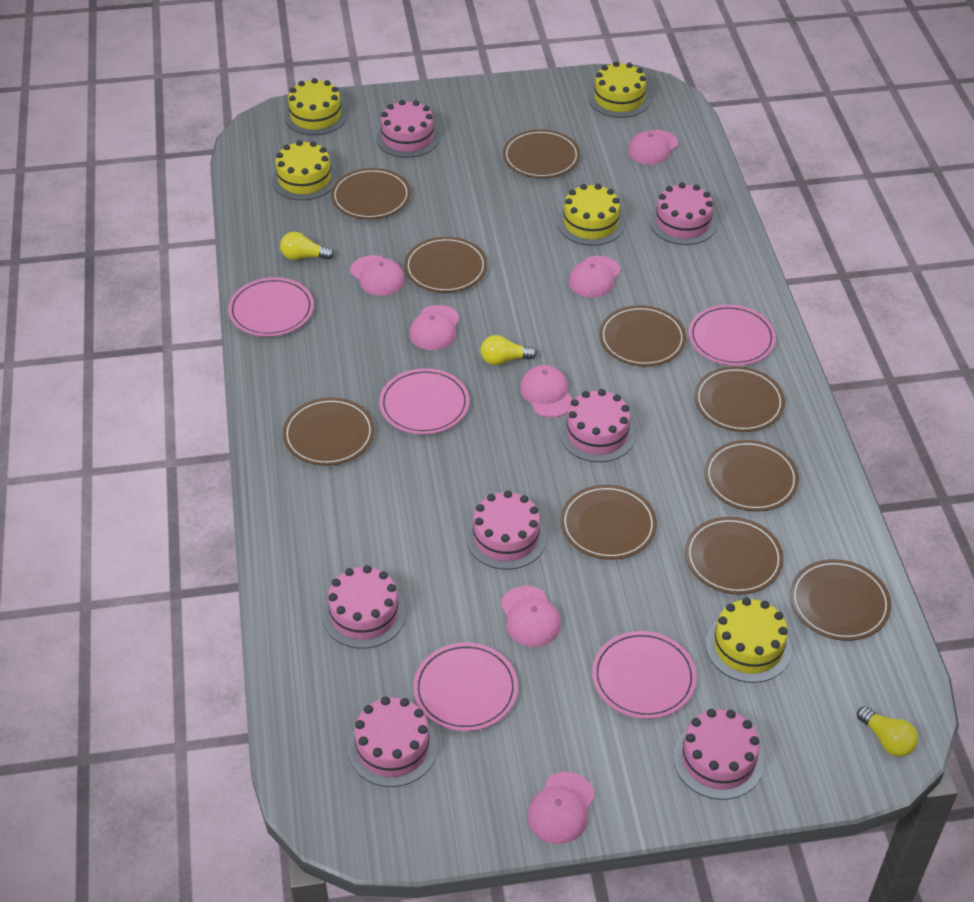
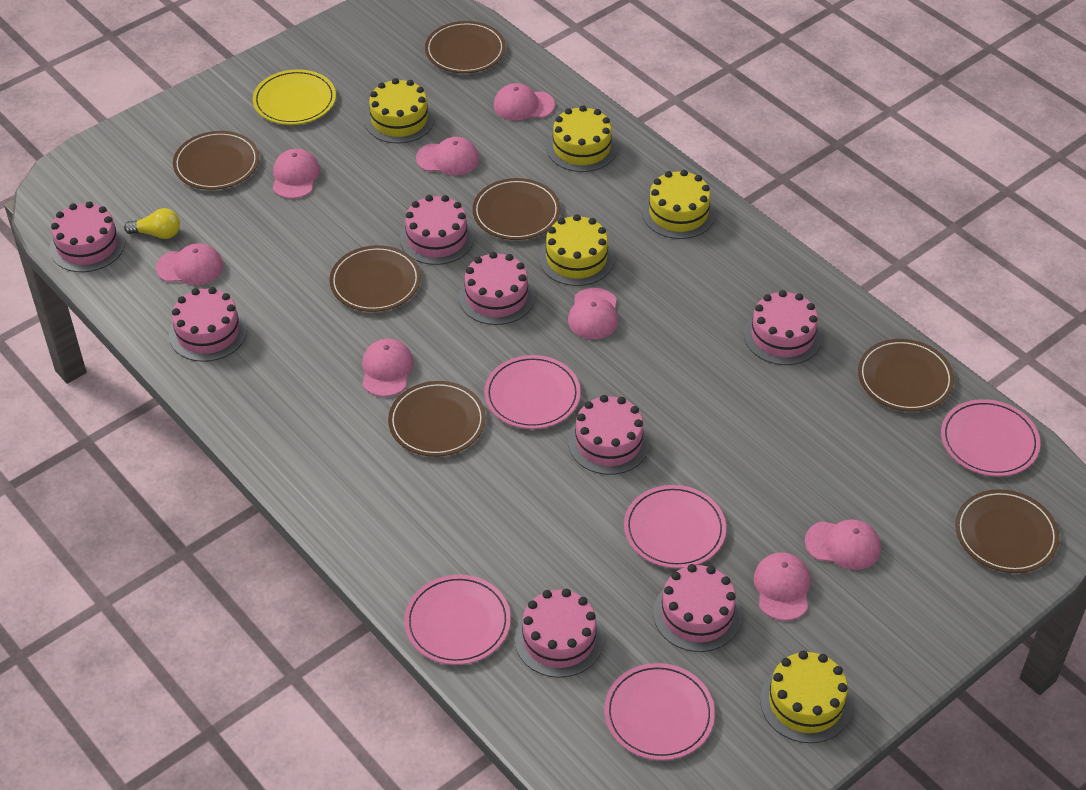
brown plate: [283,398,375,466] [331,168,411,219] [404,237,487,293] [503,129,580,178] [560,484,657,560] [599,305,686,367] [685,517,784,595] [694,366,785,432] [704,440,799,511] [790,559,891,641] = 10 -> [173,131,259,190] [329,245,421,312] [388,381,486,457] [425,21,506,73] [472,178,561,240] [858,339,954,412] [955,489,1059,573] = 7
pink cake: [322,565,406,649] [348,697,438,787] [376,100,440,158] [466,491,547,570] [559,389,636,462] [650,182,717,245] [673,709,764,800] = 7 -> [50,201,125,272] [169,287,247,362] [400,195,474,265] [459,252,535,325] [515,589,604,678] [568,395,650,475] [653,564,742,652] [744,290,822,365] = 8
pink cap: [350,255,405,296] [409,305,460,350] [501,586,561,647] [520,365,573,418] [527,772,595,844] [569,256,621,297] [628,130,678,164] = 7 -> [156,243,223,285] [273,149,320,199] [362,339,414,397] [416,137,479,175] [494,83,555,121] [568,288,618,339] [754,552,811,621] [805,519,881,570] = 8
yellow light bulb: [280,232,334,260] [481,335,537,365] [857,706,918,757] = 3 -> [124,208,180,239] = 1
yellow plate: none = 0 -> [253,69,336,125] = 1

